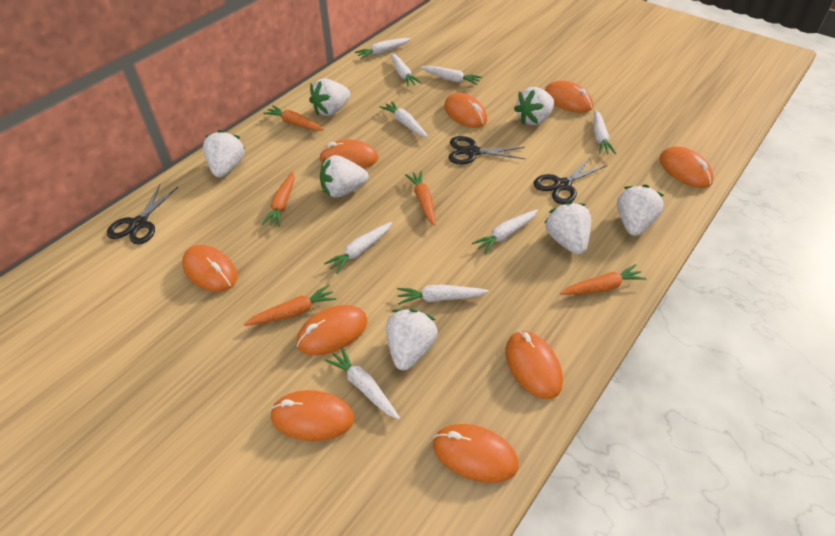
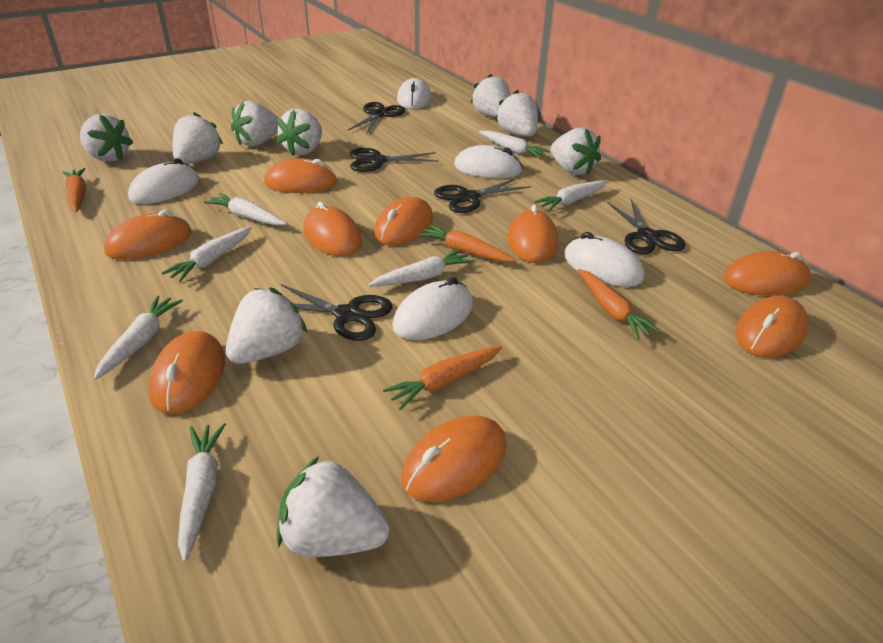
black scissors: [107,185,178,244] [449,136,525,164] [534,157,607,204] = 3 -> [281,284,393,341] [347,102,405,134] [350,148,439,172] [434,178,531,213] [607,199,686,254] = 5
orange carrot: [244,285,336,326] [262,172,295,227] [263,105,324,131] [405,171,436,226] [560,264,647,295] = 5 -> [62,168,86,212] [383,346,502,410] [417,224,516,262] [578,269,661,339] = 4
white carrot: [324,222,392,274] [324,347,400,420] [355,38,411,59] [380,101,428,138] [390,53,421,87] [397,284,489,305] [420,66,482,85] [472,210,538,254] [594,110,616,154] = 9 -> [93,296,183,380] [162,226,252,282] [178,423,226,562] [204,193,287,226] [368,249,474,287] [479,130,550,158] [534,180,608,211] = 7
white mouse: none = 0 -> [128,158,199,204] [392,277,473,340] [397,78,431,109] [454,145,523,178] [564,232,644,287] = 5
white strawberry: [203,130,245,177] [309,78,350,116] [320,155,369,198] [386,309,438,370] [514,87,554,125] [544,201,591,254] [617,185,664,236] = 7 -> [80,114,133,162] [172,112,223,164] [226,287,307,364] [231,101,278,147] [277,109,322,156] [277,456,390,557] [471,74,511,118] [495,90,538,137] [551,127,601,176] = 9

